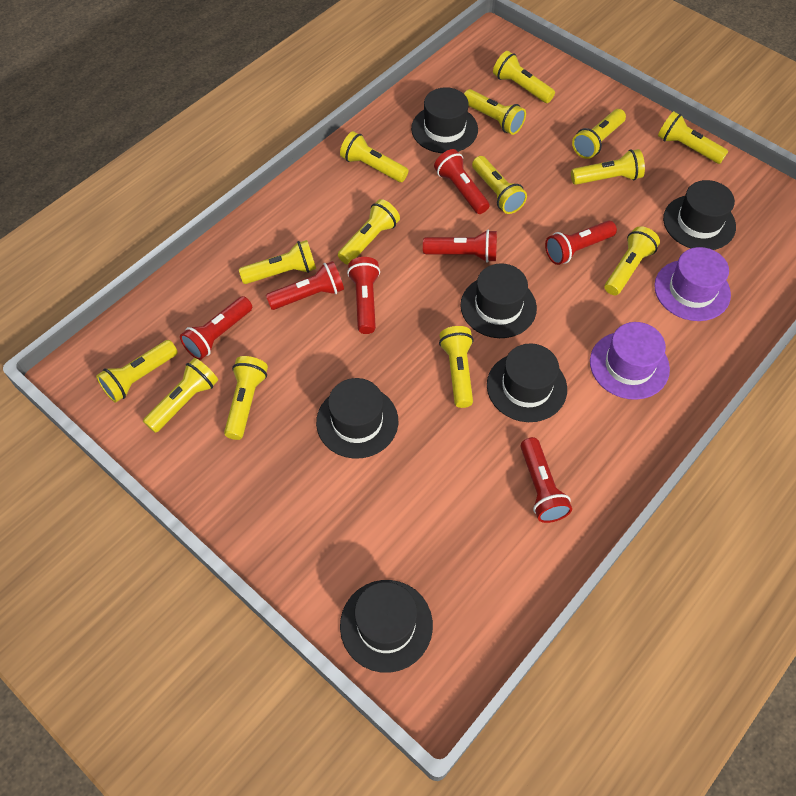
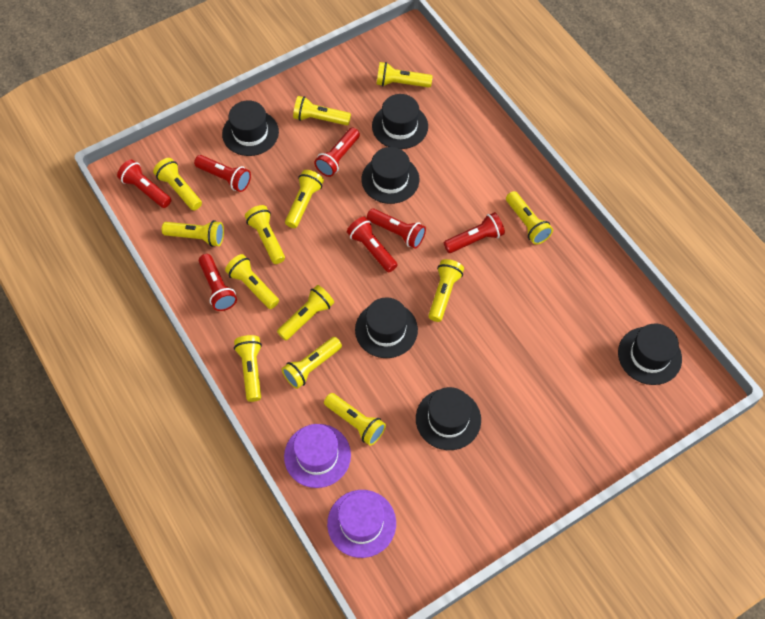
yellow flashlight: [96,340,178,403] [143,358,218,433] [224,356,268,440] [239,240,316,284] [338,199,400,265] [340,131,409,182] [439,326,474,408] [464,89,526,135] [472,156,527,214] [493,51,555,103] [571,149,645,185] [572,109,626,159] [605,226,660,295] [658,111,728,164] = 14 -> [153,158,202,211] [162,220,224,247] [225,254,279,309] [234,335,262,402] [245,205,285,264] [277,285,334,341] [282,337,342,389] [285,170,324,228] [293,96,351,125] [324,393,386,446] [376,62,433,87] [428,259,464,322] [506,191,553,244] = 13

